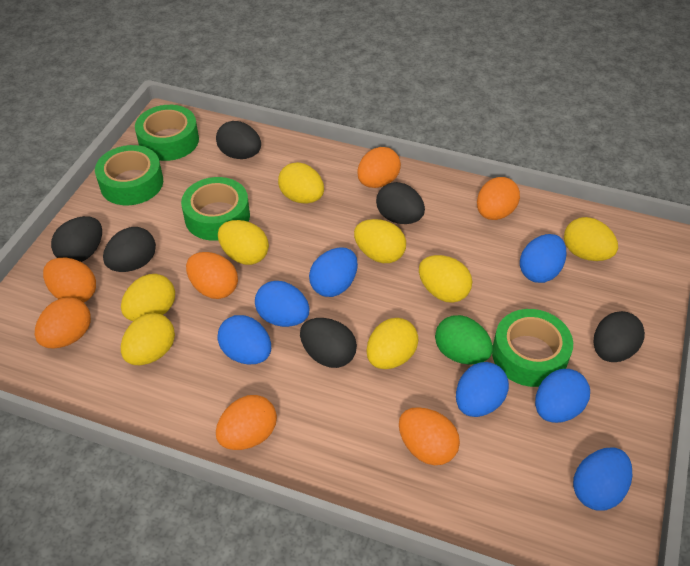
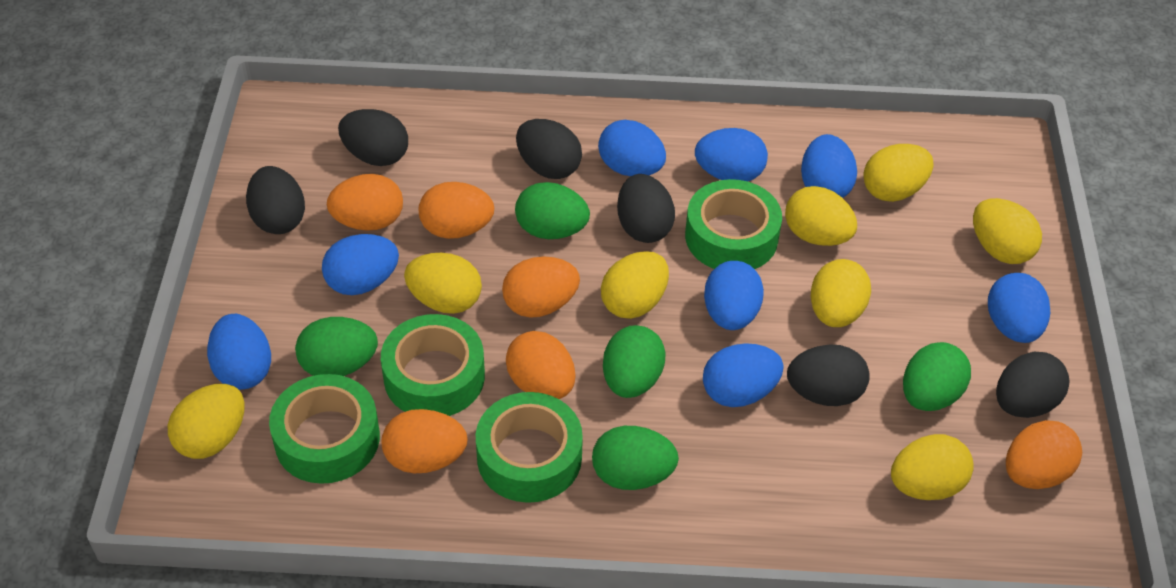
blue egg: [218,315,271,364] [255,281,309,327] [309,247,358,297] [456,362,509,417] [520,234,567,283] [535,369,590,423] [573,447,632,511] = 7 -> [207,314,271,390] [322,234,399,295] [598,120,666,176] [695,128,768,181] [703,343,784,407] [704,261,764,330] [801,134,857,198] [988,273,1050,343] = 8
green egg: [435,315,493,365] = 1 -> [295,317,378,376] [515,182,590,239] [592,426,679,490] [603,325,665,398] [903,342,971,411] = 5
orange egg: [35,297,91,349] [43,258,96,303] [186,252,238,299] [216,395,277,450] [357,147,401,188] [399,407,460,465] [477,177,520,220] = 7 -> [327,174,403,231] [382,409,468,473] [419,182,494,239] [502,257,580,318] [506,331,576,399] [1006,420,1082,489] = 6

